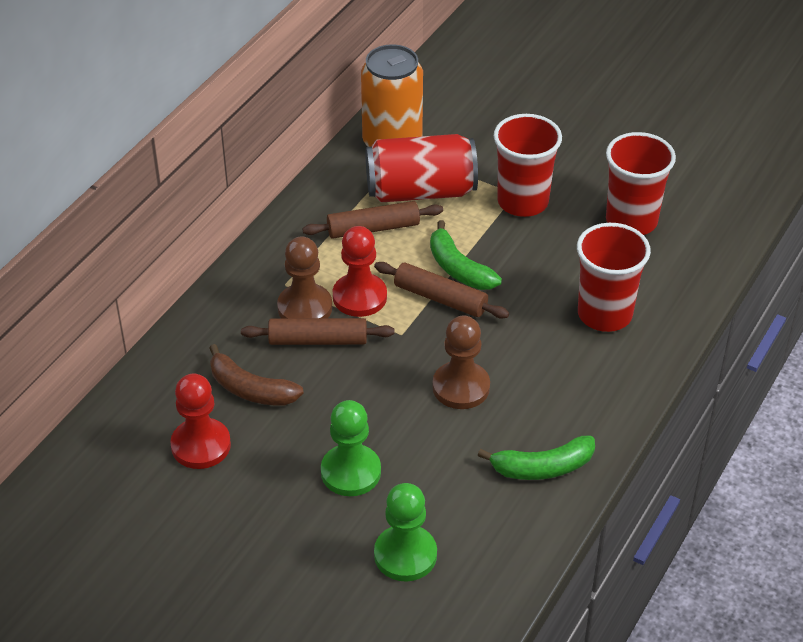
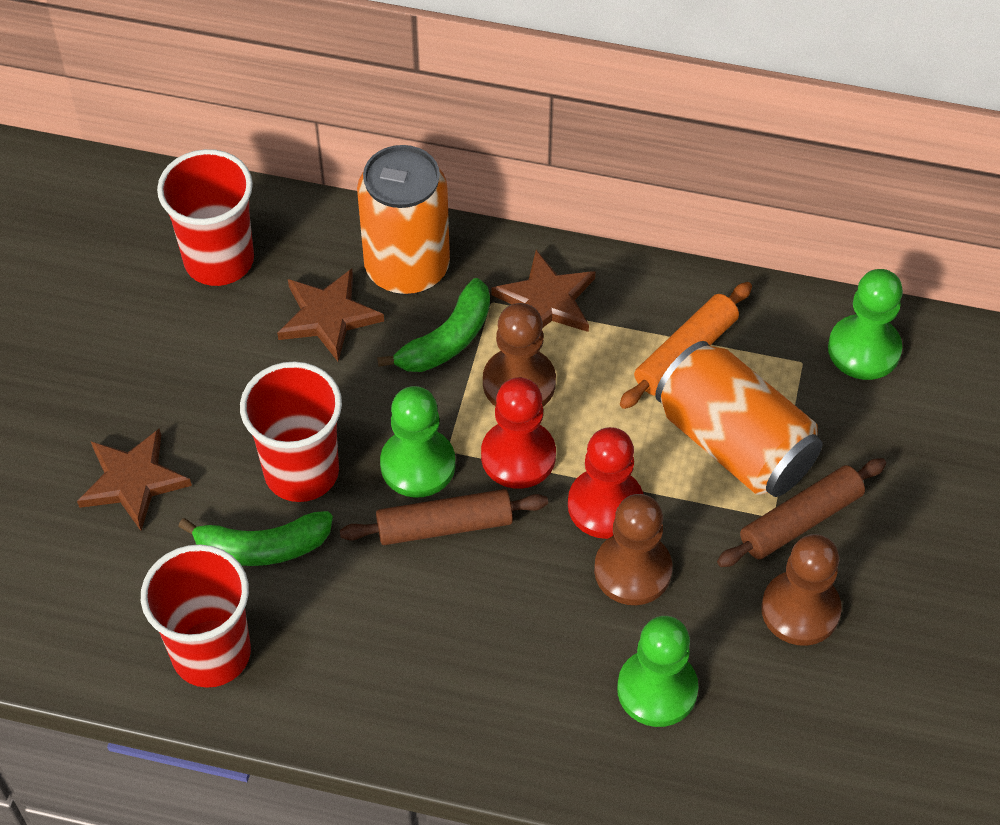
brown banana: [209,344,304,406] = 1 -> none = 0
brown pawn: [277,236,332,318] [433,315,490,409] = 2 -> [483,303,556,406] [594,494,672,605] [761,534,842,646] = 3
brown rolling pin: [241,318,394,345] [302,201,443,239] [374,262,509,319] = 3 -> [340,489,548,545] [717,458,886,567] = 2
brown star: none = 0 -> [77,428,192,531] [277,269,384,361] [492,250,596,332] = 3
green pawn: [321,400,381,496] [374,483,437,581] = 2 -> [380,386,455,498] [617,616,699,727] [828,269,903,380] = 3
orange can: [361,44,423,147] = 1 -> [357,145,450,295] [655,341,822,497] = 2
orange rolling pin: none = 0 -> [620,282,752,409] = 1
red can: [365,134,478,203] = 1 -> none = 0

